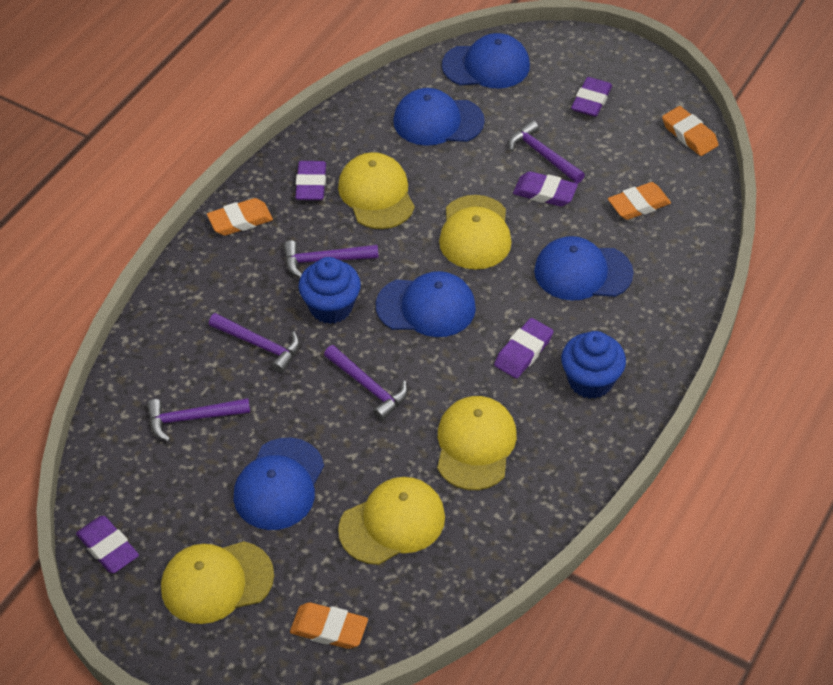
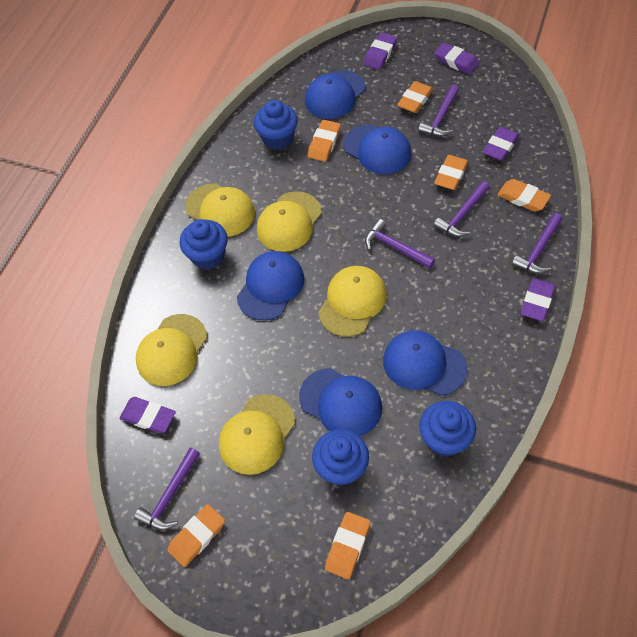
blue cupcake: [299,257,361,324] [561,331,626,399] = 2 -> [179,219,228,270] [254,100,298,150] [312,429,369,486] [419,401,476,457] = 4
orange eraser: [207,198,273,236] [290,602,368,649] [608,182,671,220] [662,106,719,156] = 4 -> [167,504,225,567] [308,120,341,162] [325,512,370,580] [397,81,433,113] [434,155,469,190] [497,179,551,212] = 6

